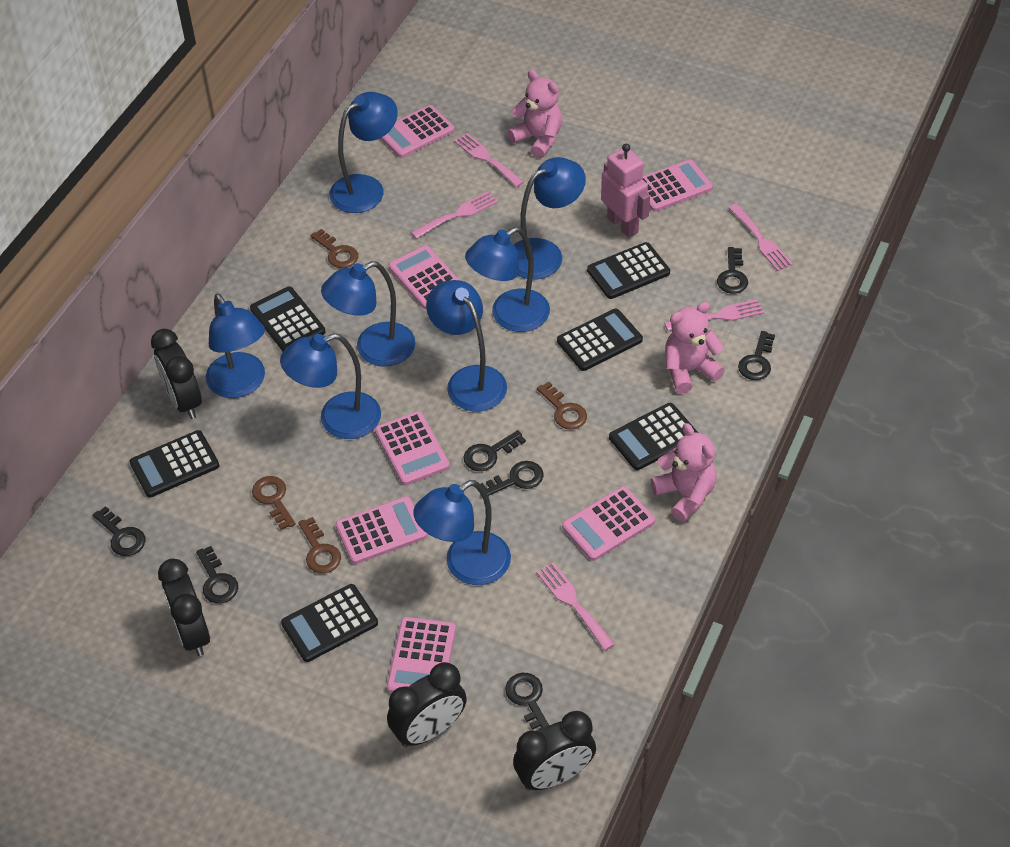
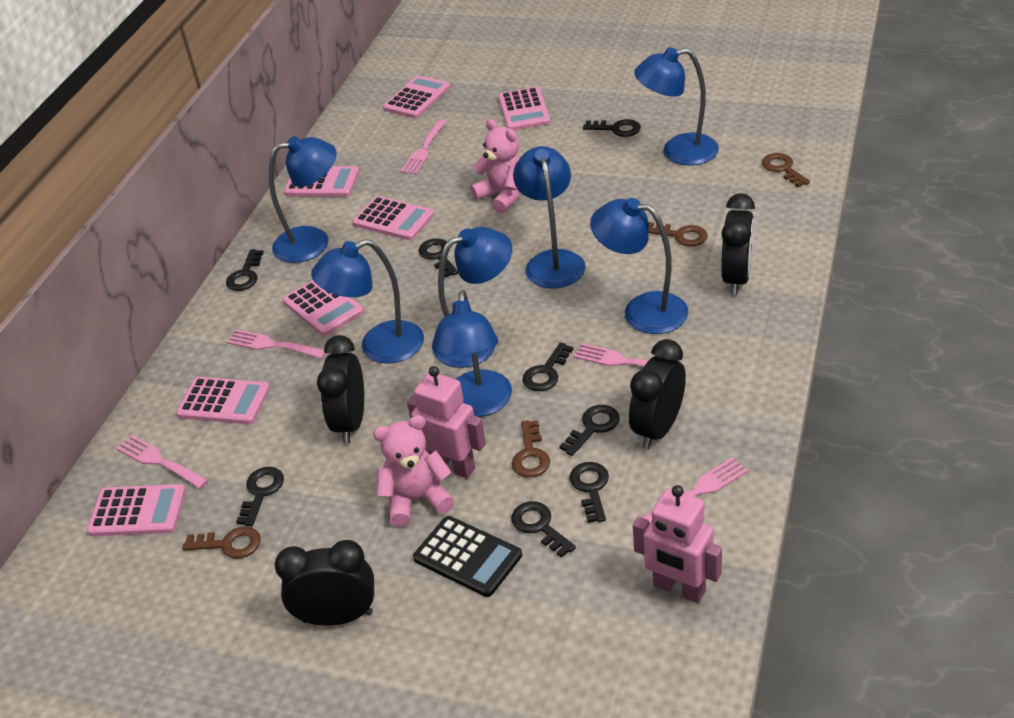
black calculator: [129,430,220,498] [250,286,326,351] [281,584,378,662] [557,309,643,371] [587,242,670,299] [609,403,698,470] = 6 -> [413,516,522,597] = 1
black key: [93,506,145,556] [196,546,238,604] [464,430,526,471] [481,461,543,496] [505,673,549,731] [717,247,748,294] [738,331,775,380] = 7 -> [226,249,264,291] [236,467,284,526] [419,238,458,278] [511,501,576,558] [522,342,573,391] [559,405,620,456] [569,462,609,523] [583,119,641,137] = 8
blue lamp: [206,294,265,398] [280,333,381,439] [321,261,415,367] [329,92,398,213] [413,480,511,585] [426,280,507,412] [465,227,550,332] [514,157,586,279] = 8 -> [269,136,337,263] [311,239,424,364] [432,290,512,417] [433,227,512,368] [513,146,586,289] [590,198,688,334] [634,47,719,166] = 7
pink robot: [601,144,650,238] = 1 -> [407,366,486,478] [633,485,722,603] = 2
pink teddy bear: [507,70,562,158] [650,423,717,522] [665,302,725,393] = 3 -> [373,415,455,527] [470,119,520,213] = 2

